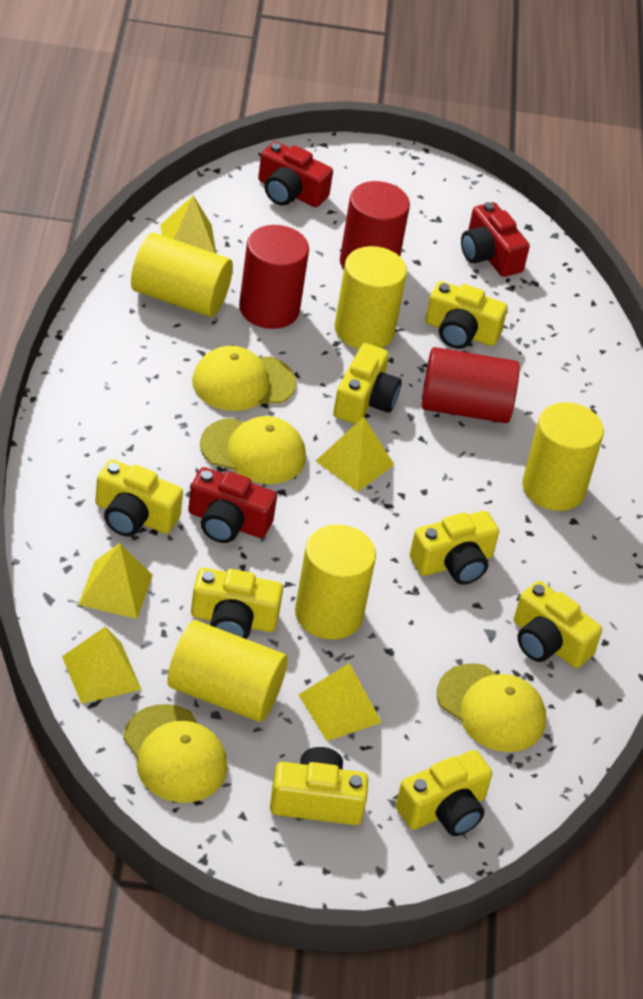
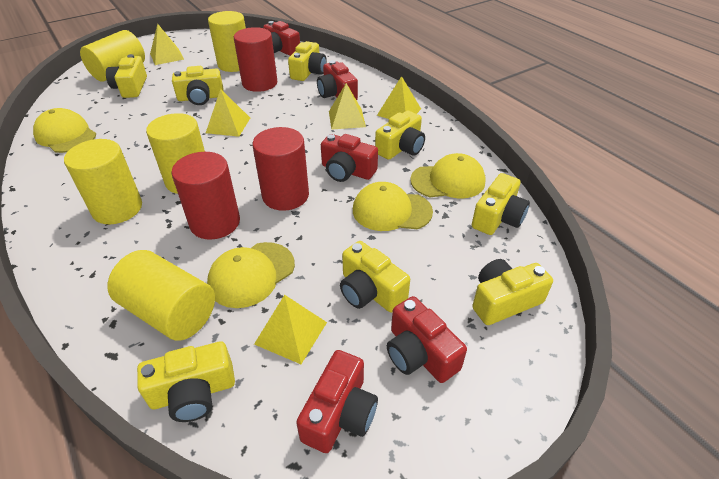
red camera: [188,467,277,543] [258,141,333,207] [461,202,530,277] = 3 -> [263,21,300,56] [296,350,378,453] [317,60,358,100] [321,134,378,182] [387,296,467,383] = 5

